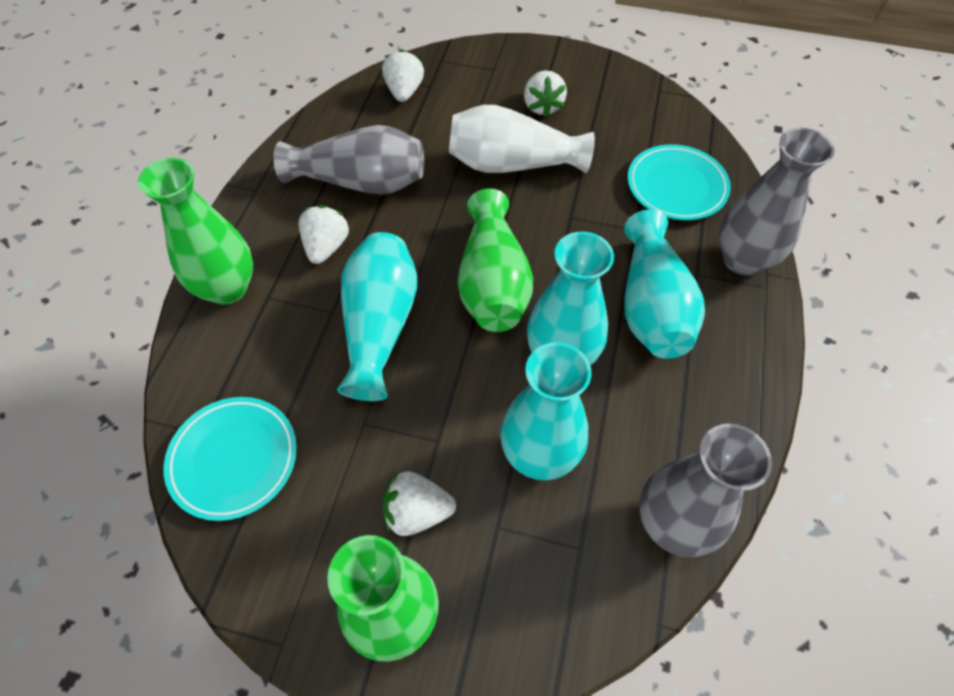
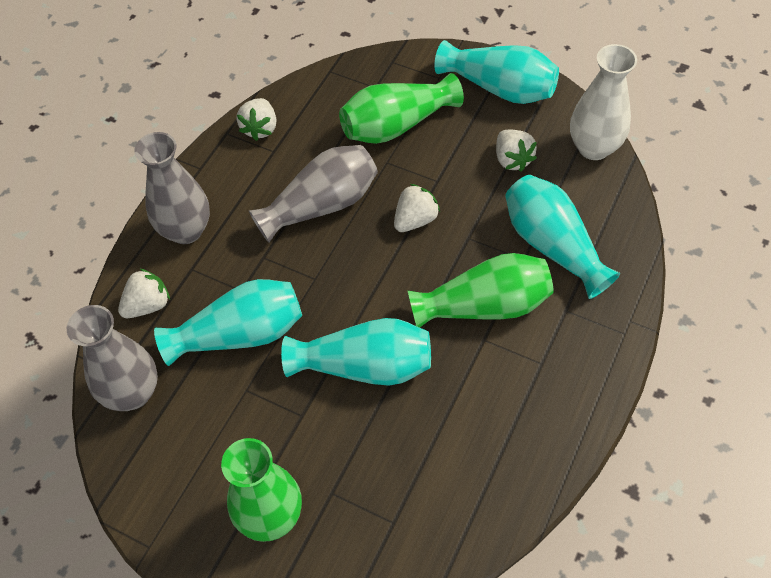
turquoise plate: [164,397,297,521] [628,144,731,220] = 2 -> none = 0

